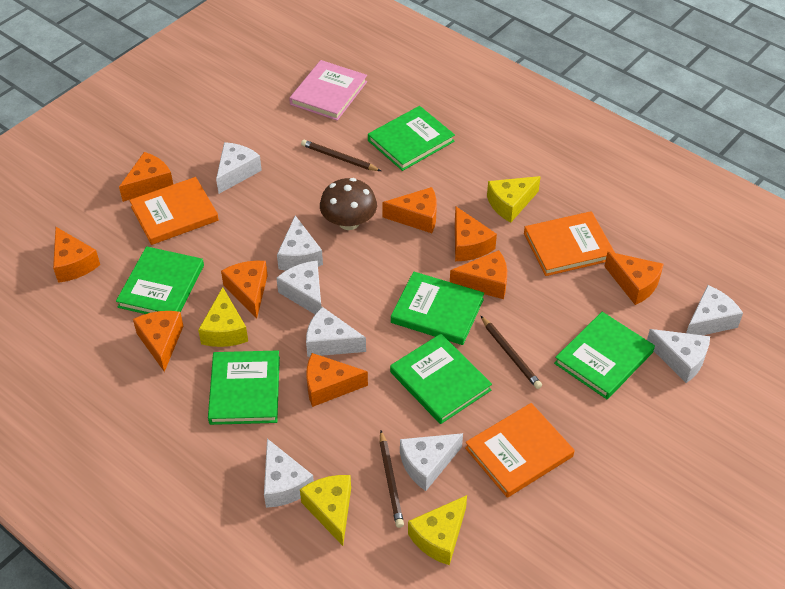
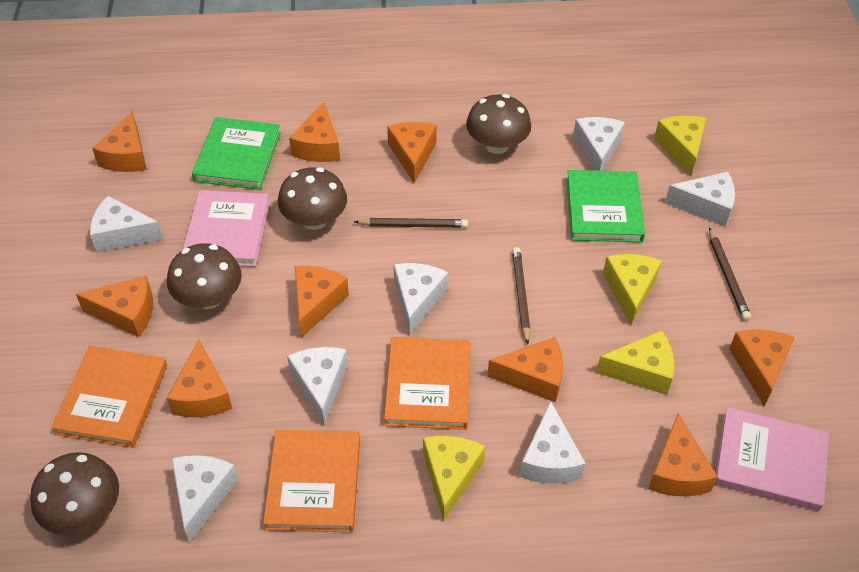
brown mushroom: [320,178,377,230] = 1 -> [30,452,119,535] [167,243,242,309] [278,167,347,230] [466,94,531,154] = 4
green book: [116,246,204,314] [208,351,280,425] [368,106,455,171] [390,334,492,424] [391,272,484,345] [554,312,655,399] = 6 -> [192,117,281,190] [566,170,645,242] = 2
pink book: [289,60,367,121] = 1 -> [182,190,270,267] [715,407,829,511] = 2
white cheese: [216,142,262,194] [264,439,314,508] [277,215,323,270] [277,261,321,314] [306,307,366,357] [400,433,463,491] [647,329,710,383] [686,285,743,335] = 8 -> [90,196,163,252] [172,455,238,543] [287,347,348,425] [394,263,448,335] [520,401,586,484] [573,117,625,171] [665,172,735,226] = 7

